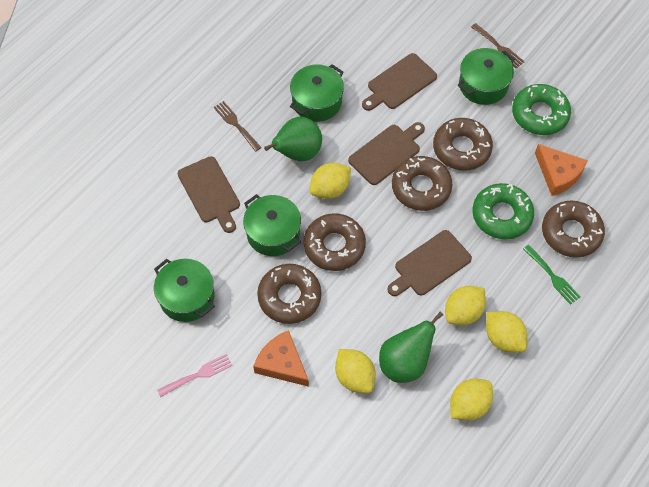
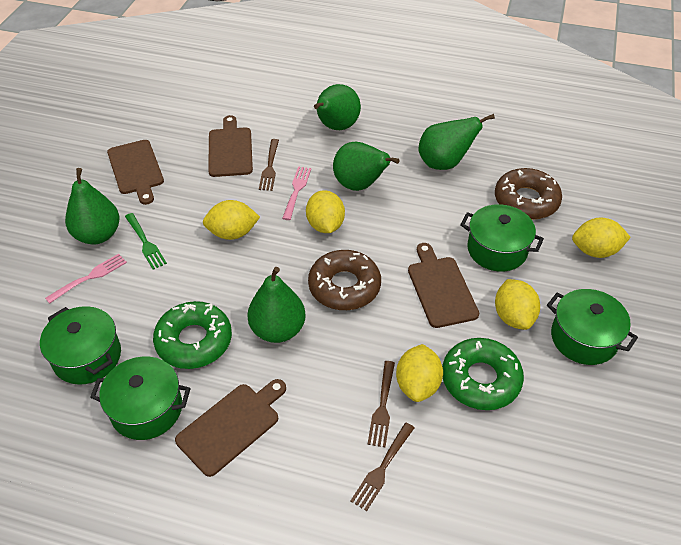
brown donut: [257,264,321,324] [303,213,366,271] [392,156,452,211] [433,118,493,171] [542,200,605,258] = 5 -> [308,250,381,310] [495,168,562,220] = 2
brown fork: [214,101,261,151] [471,23,525,68] = 2 -> [259,139,279,191] [350,423,414,511] [368,361,395,447] = 3
green pear: [264,117,322,161] [379,312,443,383] = 2 -> [65,168,120,244] [247,267,306,343] [314,84,361,130] [333,142,400,191] [418,114,495,170] = 5
orange cheese: [253,330,309,387] [535,144,588,196] = 2 -> none = 0
pink fork: [157,354,233,397] = 1 -> [45,254,127,304] [282,166,311,220] = 2

